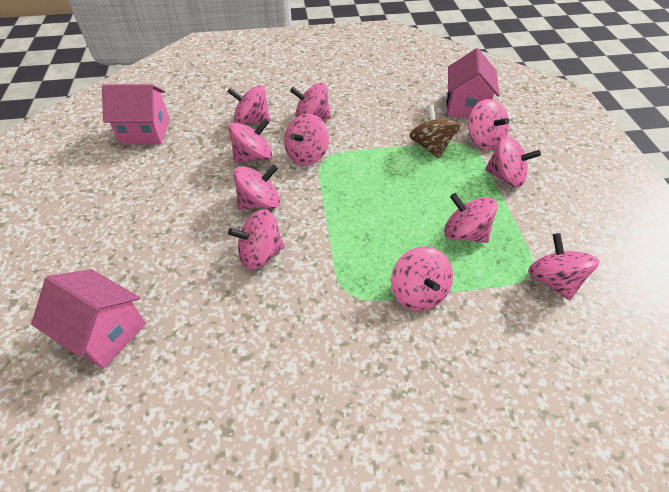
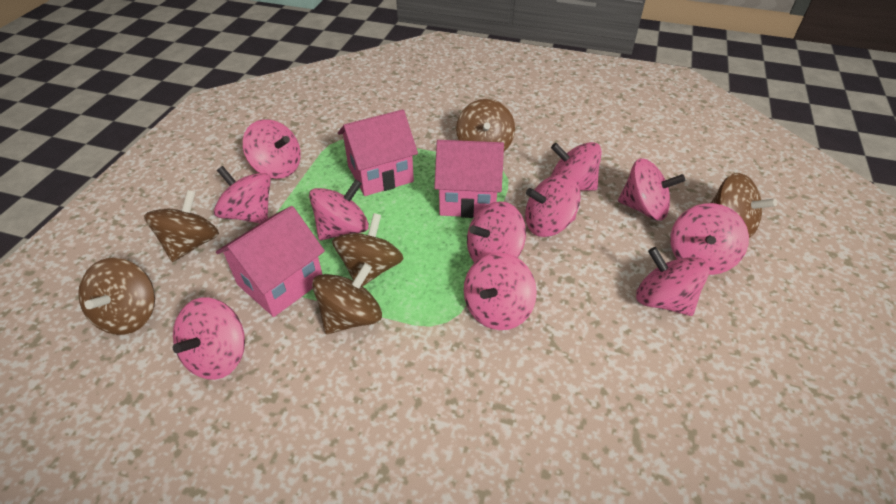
brown spinning top: [409,105,460,159] = 1 -> [78,258,155,335] [144,190,219,262] [312,263,382,334] [332,213,404,286] [456,99,515,151] [711,173,777,238] = 6

